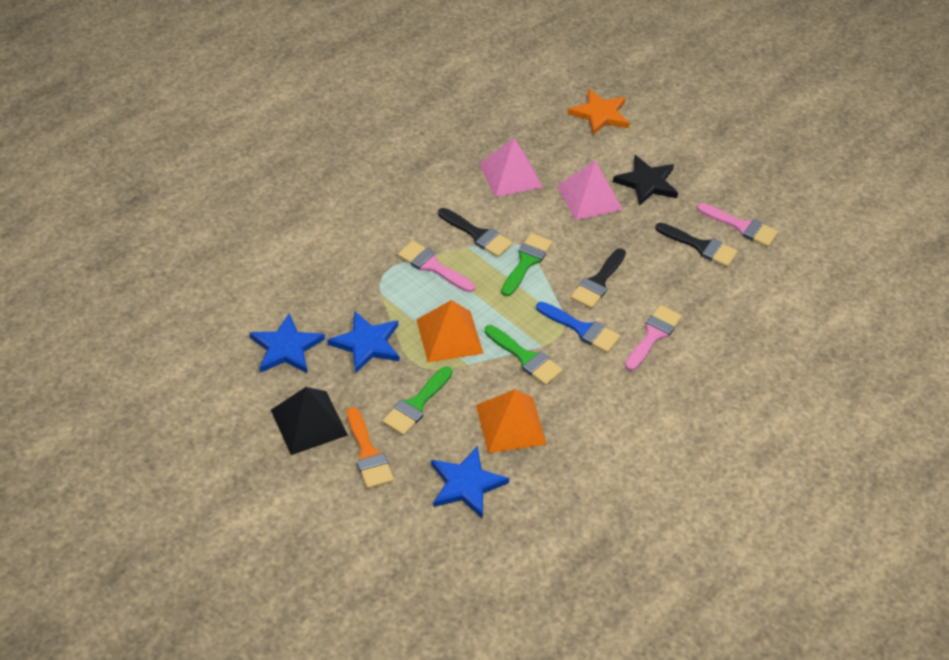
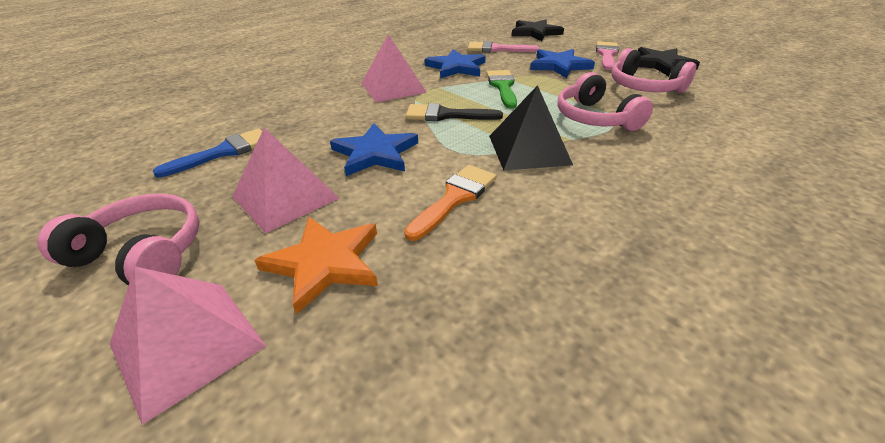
black brush: [438,208,513,257] [571,248,626,309] [655,223,738,267] = 3 -> [406,103,503,121] = 1
black star: [613,155,678,206] = 1 -> [512,19,564,41] [638,47,700,76] = 2
green brush: [382,366,452,436] [485,325,563,386] [501,233,552,296] = 3 -> [487,70,517,109] = 1
orange pyramid: [416,300,484,362] [476,389,547,453] = 2 -> none = 0
pink brush: [398,241,475,292] [625,305,682,371] [697,203,778,247] = 3 -> [468,41,539,52] [596,41,619,70] = 2
pink headphones: none = 0 -> [37,193,200,285] [558,72,653,131] [611,48,696,93] = 3
pink pyramid: [479,138,543,197] [557,160,623,220] = 2 -> [110,267,266,425] [232,128,340,233] [361,34,427,102] = 3

